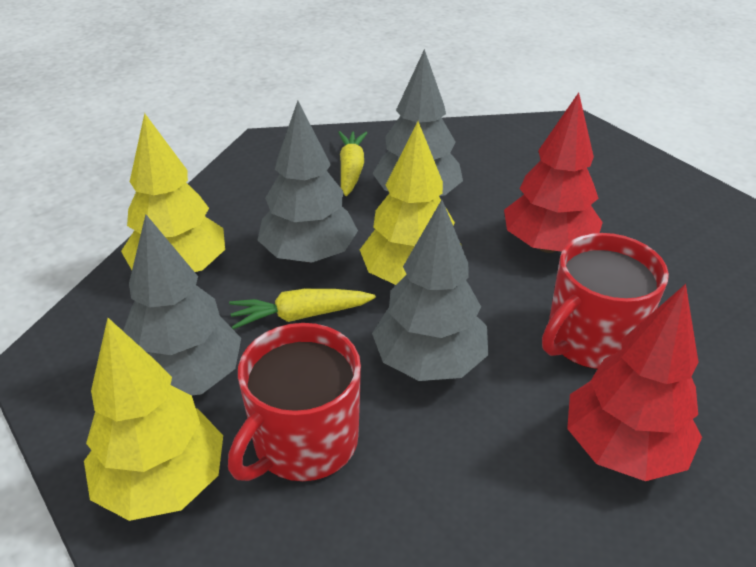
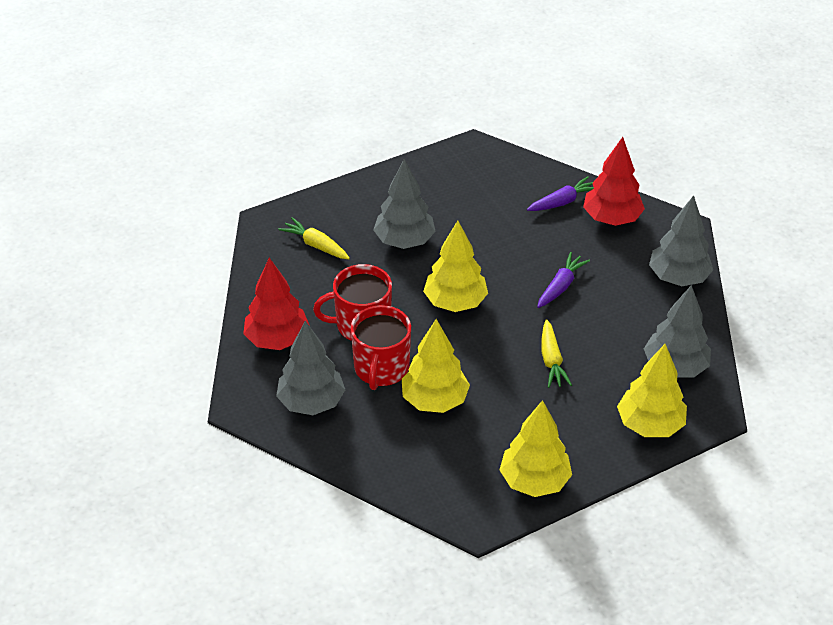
purple carrot: none = 0 -> [527,176,594,211] [537,252,590,308] = 2
yellow tree: [84,318,223,521] [121,113,225,272] [360,121,461,285] = 3 -> [402,319,470,413] [423,221,488,312] [500,400,572,497] [617,344,687,437] = 4

